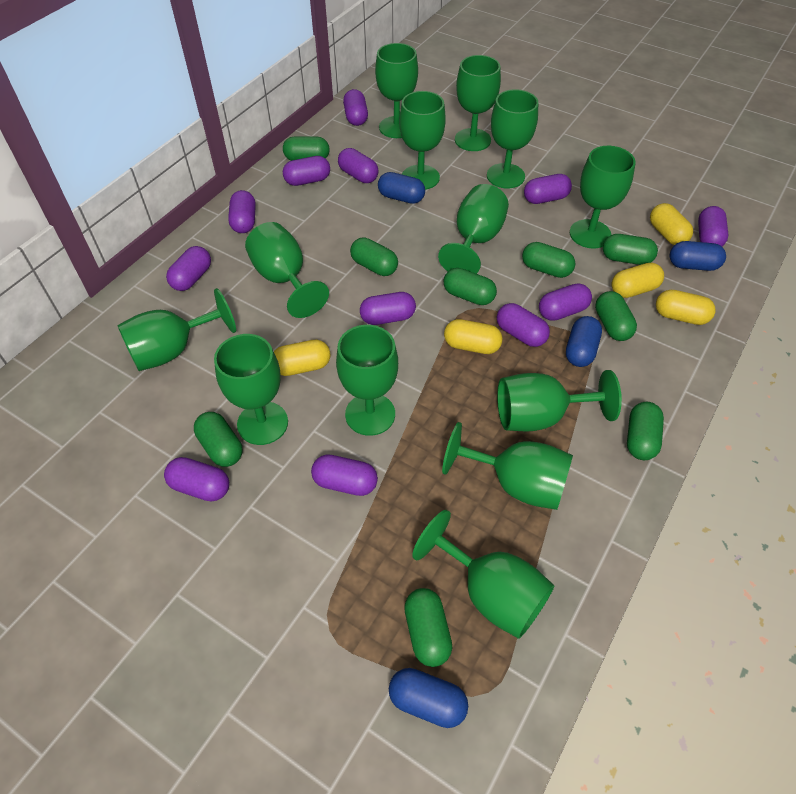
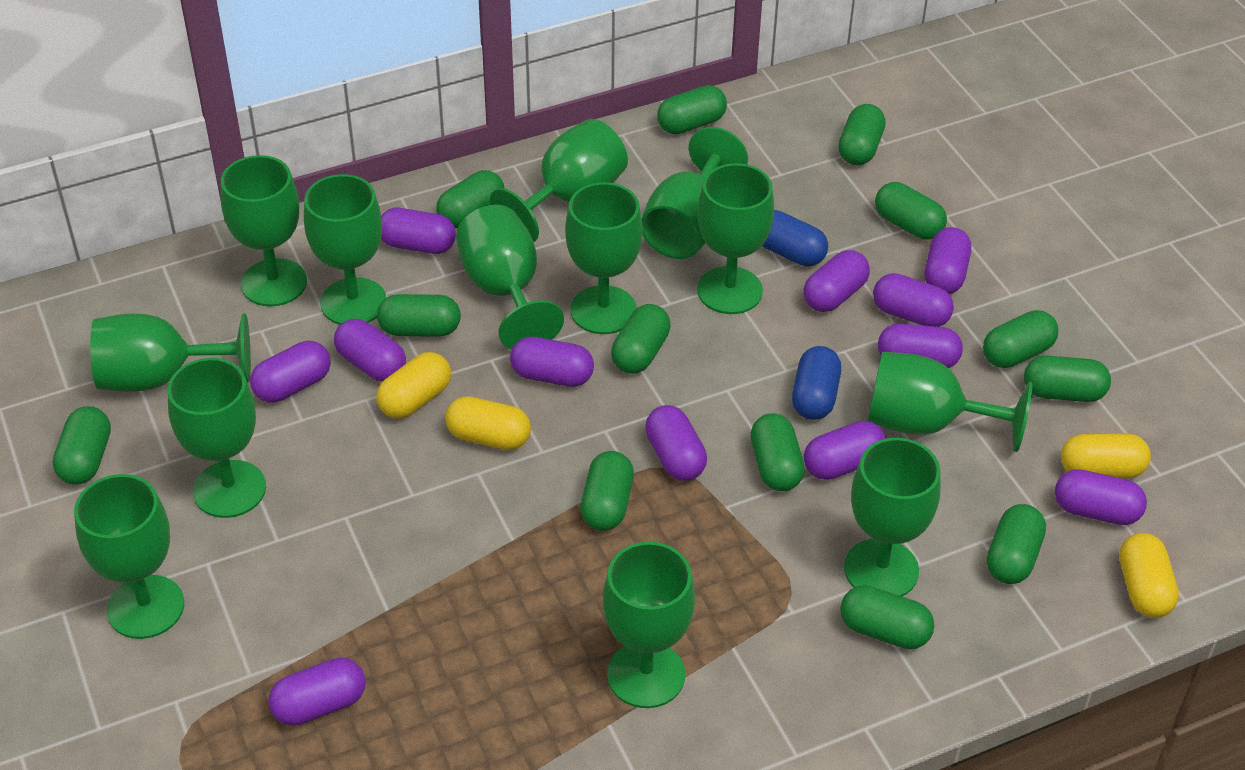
blue capsule: [378,172,425,204] [389,668,468,728] [566,316,602,367] [670,241,726,271] = 4 -> [762,210,828,266] [792,346,841,420] = 2
green capsule: [194,412,243,467] [283,137,330,161] [350,237,398,276] [404,588,452,667] [444,268,497,305] [522,242,575,278] [595,291,637,341] [603,234,658,265] [627,402,664,460] = 9 -> [53,406,111,485] [377,294,461,337] [436,170,505,228] [580,451,634,531] [611,304,671,374] [657,85,727,134] [751,413,805,491] [838,104,886,165] [840,585,934,649] [875,182,947,239] [983,310,1059,368] [987,504,1046,584] [1024,356,1111,402] = 13
yellow capsule: [274,340,331,376] [444,319,503,354] [612,263,664,298] [650,203,693,245] [656,290,716,325] = 5 -> [376,352,451,419] [445,396,531,450] [1061,434,1151,479] [1119,533,1179,618] = 4

